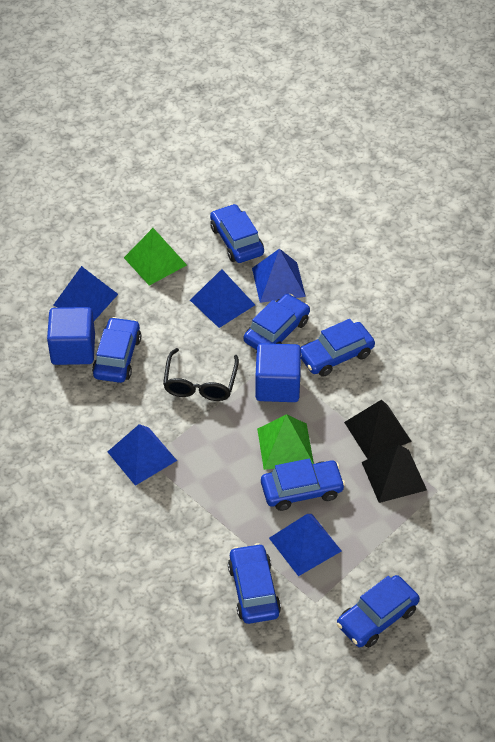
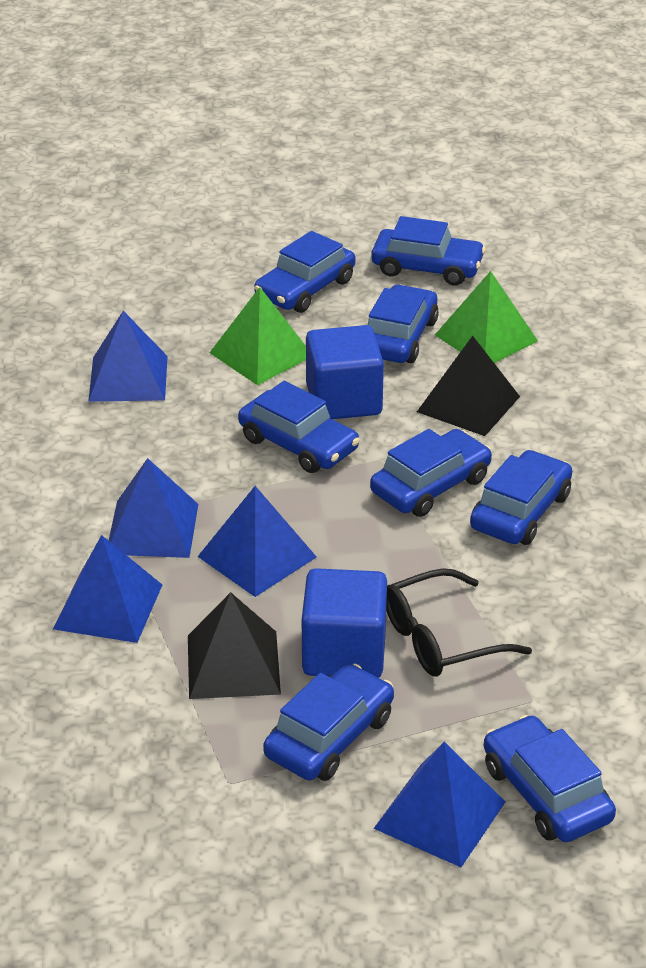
blue car: [92,317,141,383] [210,204,264,263] [228,543,281,624] [244,294,310,350] [261,458,345,511] [300,319,375,377] [337,575,420,648] = 7 -> [238,381,360,473] [254,231,355,313] [263,664,394,781] [368,285,439,363] [370,429,492,517] [371,216,486,285] [470,450,572,545] [484,715,616,842] = 8

